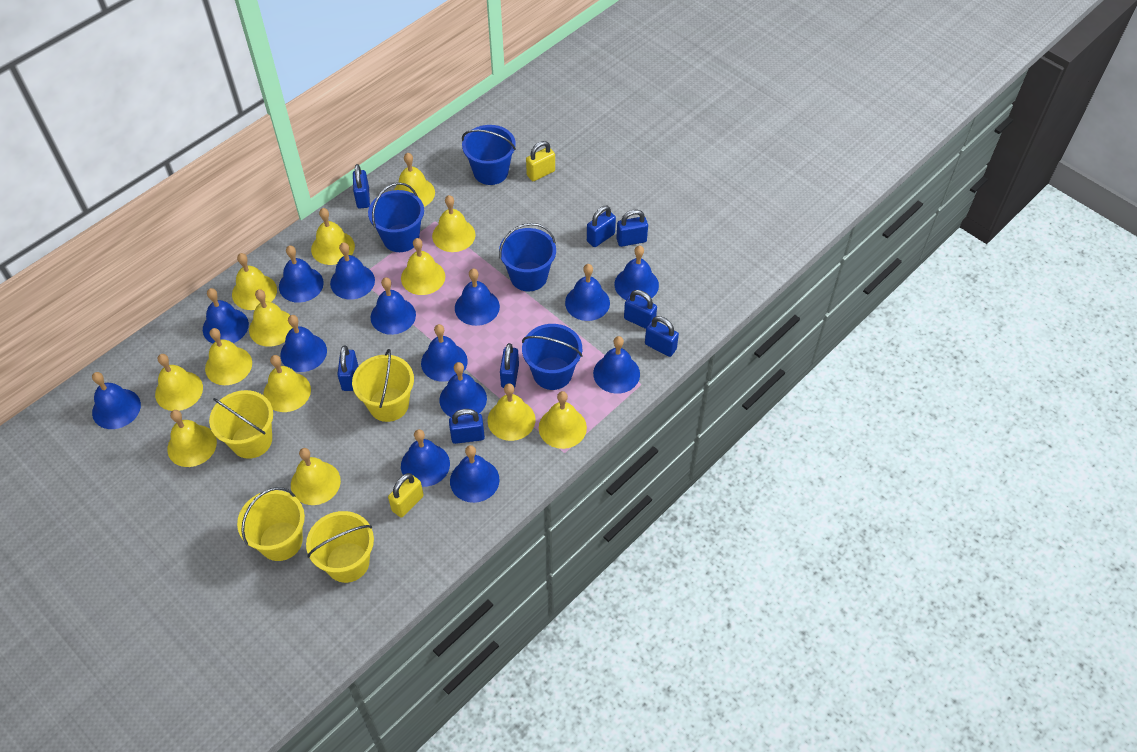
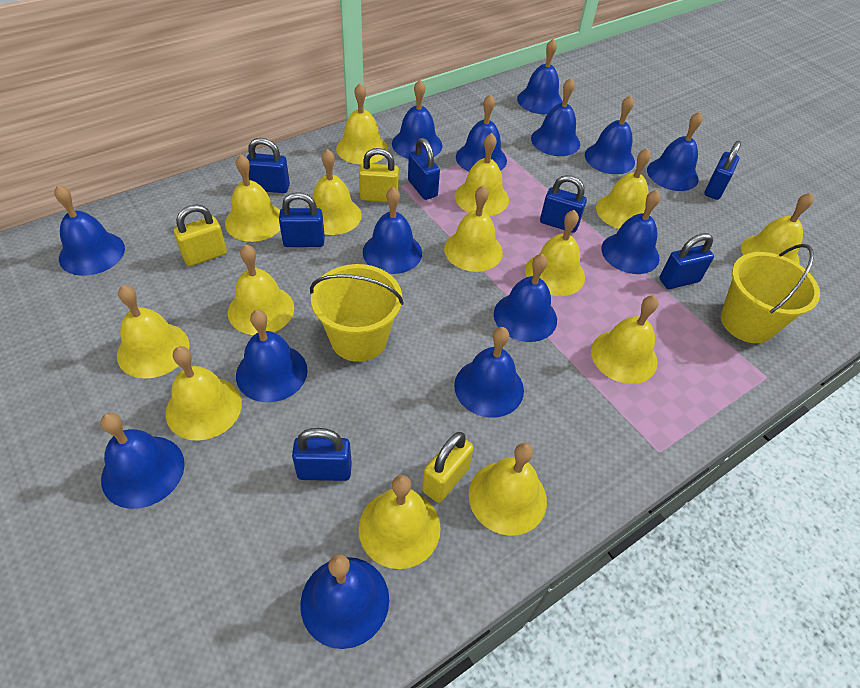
blue bucket: [368,182,424,252] [462,125,516,185] [499,223,556,291] [522,324,583,390] = 4 -> none = 0
blue padlock: [337,346,358,391] [353,164,370,209] [449,409,485,444] [500,343,519,388] [587,206,616,247] [616,210,648,247] [624,290,657,329] [645,316,679,357] = 8 -> [247,138,290,193] [279,192,325,247] [292,428,352,481] [408,138,440,200] [540,175,587,233] [659,233,714,289] [704,141,741,200] = 7
yellow bell: [155,354,203,411] [167,410,217,467] [205,328,252,385] [232,253,277,310] [249,289,293,347] [263,355,311,412] [291,448,341,505] [311,208,355,265] [394,153,435,207] [401,238,445,295] [432,195,475,252] [488,383,535,441] [539,391,587,449] = 13 -> [117,285,190,379] [166,346,242,441] [225,154,280,242] [228,244,294,335] [307,149,362,235] [336,83,388,165] [358,475,441,569] [444,186,503,272] [455,133,509,216] [469,443,547,536] [525,210,585,296] [591,295,658,384] [596,148,651,229] [741,193,813,264] = 14
yellow bucket: [209,390,273,459] [237,487,305,561] [306,511,374,583] [352,349,414,422] = 4 -> [310,264,404,362] [721,244,820,343] = 2
yellow padlock: [388,473,424,518] [526,141,555,181] = 2 -> [174,205,227,266] [359,148,399,202] [422,432,474,503] = 3

